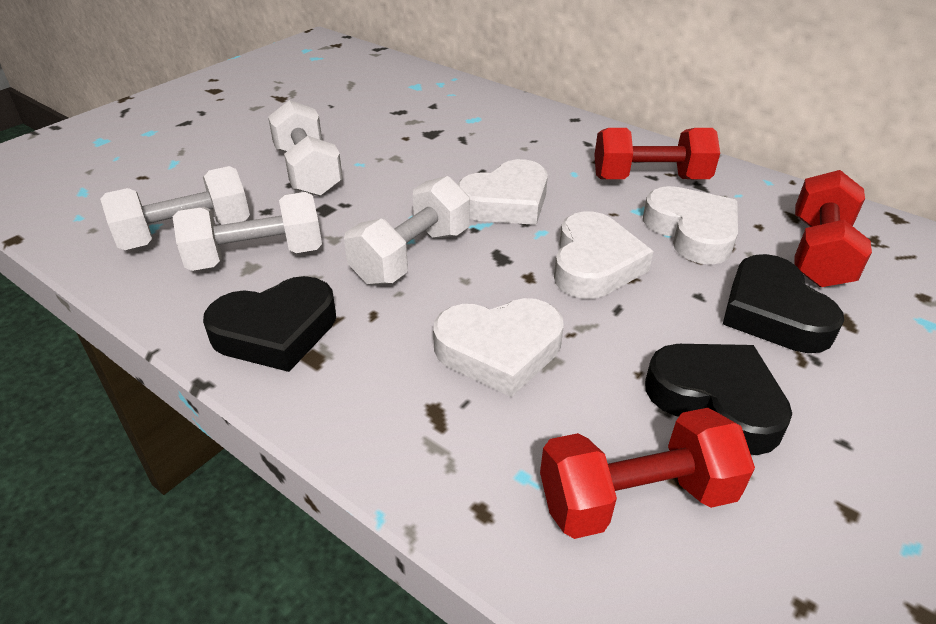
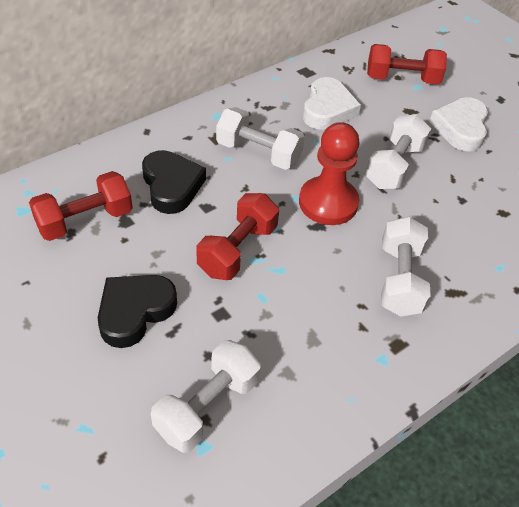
black heart: [203,276,336,372] [645,344,792,455] [723,254,844,353] = 3 -> [98,275,177,348] [142,150,206,214] = 2
red pawn: none = 0 -> [299,122,360,225] = 1
white heart: [433,298,564,397] [458,159,548,225] [554,211,653,299] [643,186,738,265] = 4 -> [303,77,361,130] [429,97,488,152] = 2

